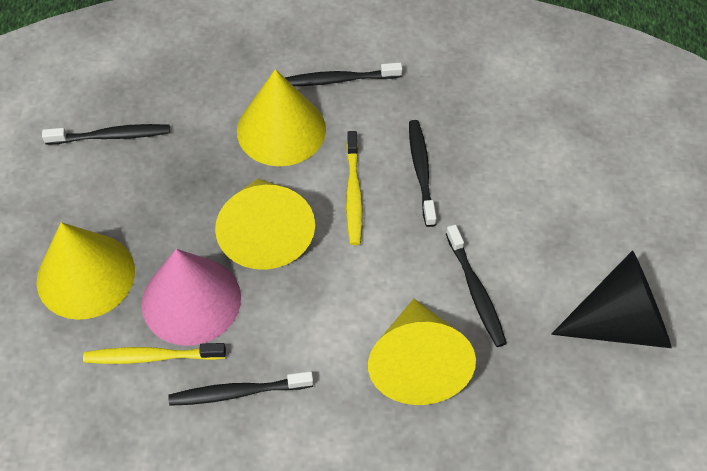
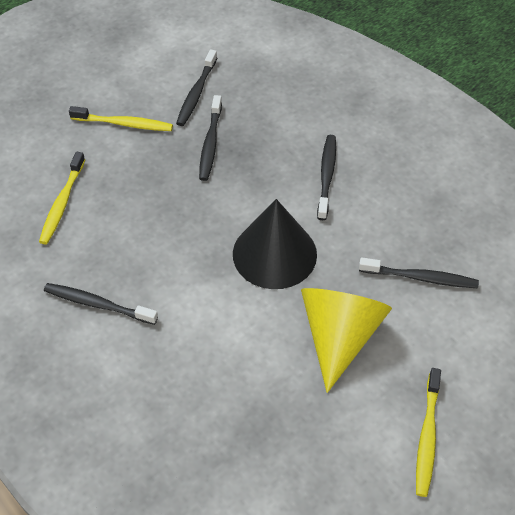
pink cone: [142,249,241,346] = 1 -> none = 0
yellow cone: [36,222,135,320] [215,178,315,270] [237,69,326,166] [368,299,476,405] = 4 -> [301,288,392,393] = 1
yellow toothbrush: [83,343,226,364] [346,131,363,245] = 2 -> [39,152,85,245] [69,106,173,131] [416,368,441,497] = 3

